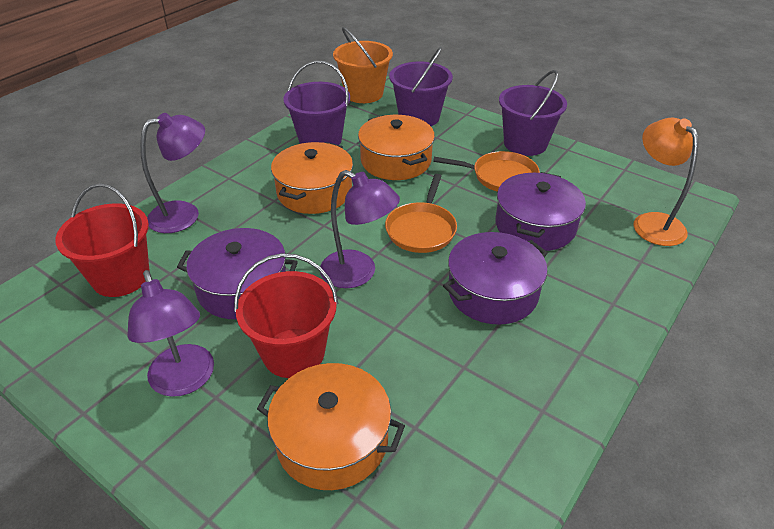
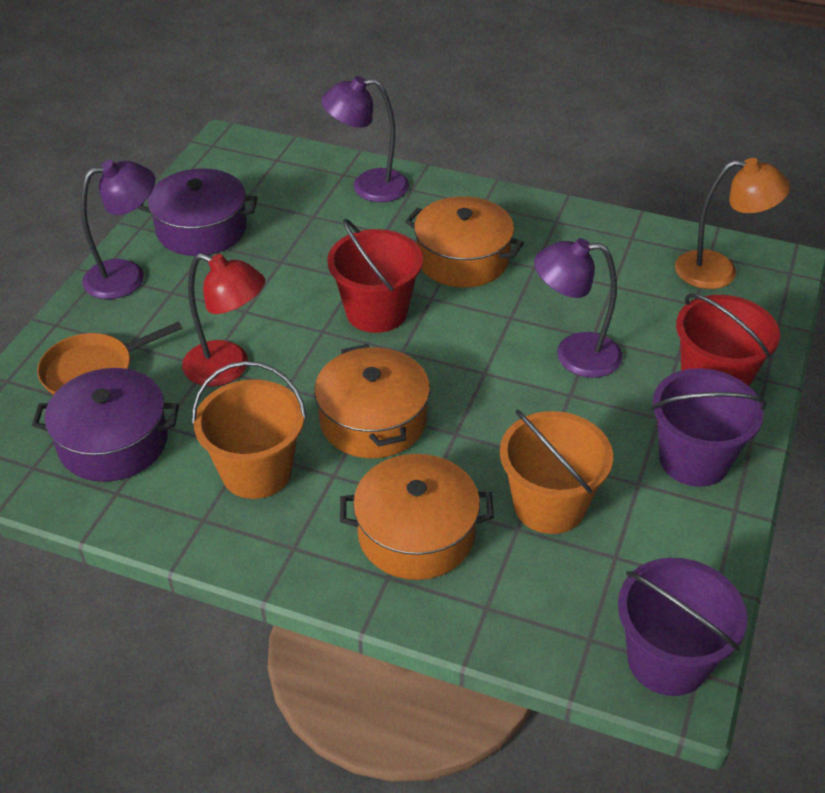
orange bucket: [333,27,393,103] = 1 -> [192,361,306,499] [500,410,613,534] = 2
orange pan: [385,174,457,253] [433,151,540,192] = 2 -> [37,322,182,395] = 1
purple bucket: [283,61,350,145] [389,47,453,126] [499,70,567,156] = 3 -> [618,558,747,696] [651,368,767,487] = 2
purple pot: [177,228,298,319] [443,232,548,325] [495,172,586,251] = 3 -> [32,368,179,482] [137,168,258,256] = 2
red lamp: none = 0 -> [182,253,265,386] = 1

